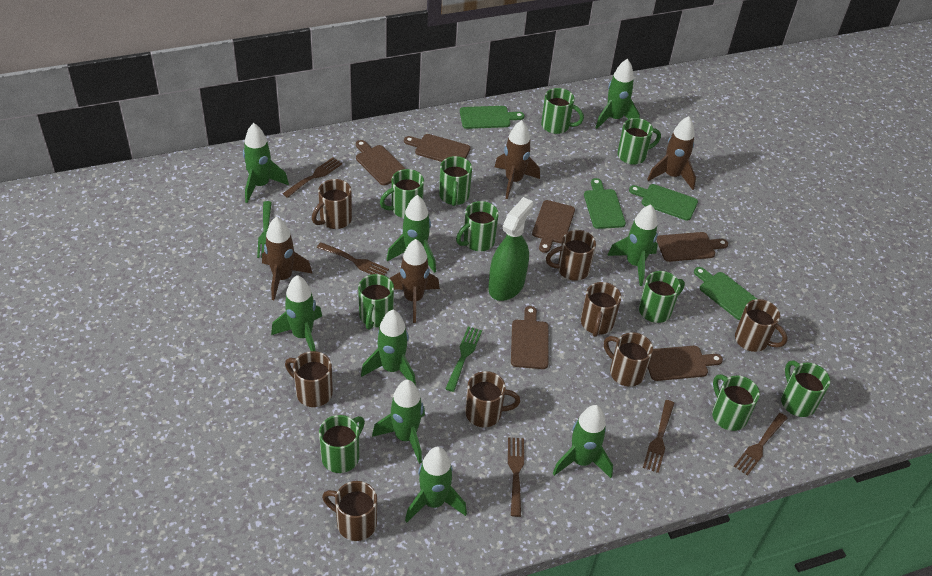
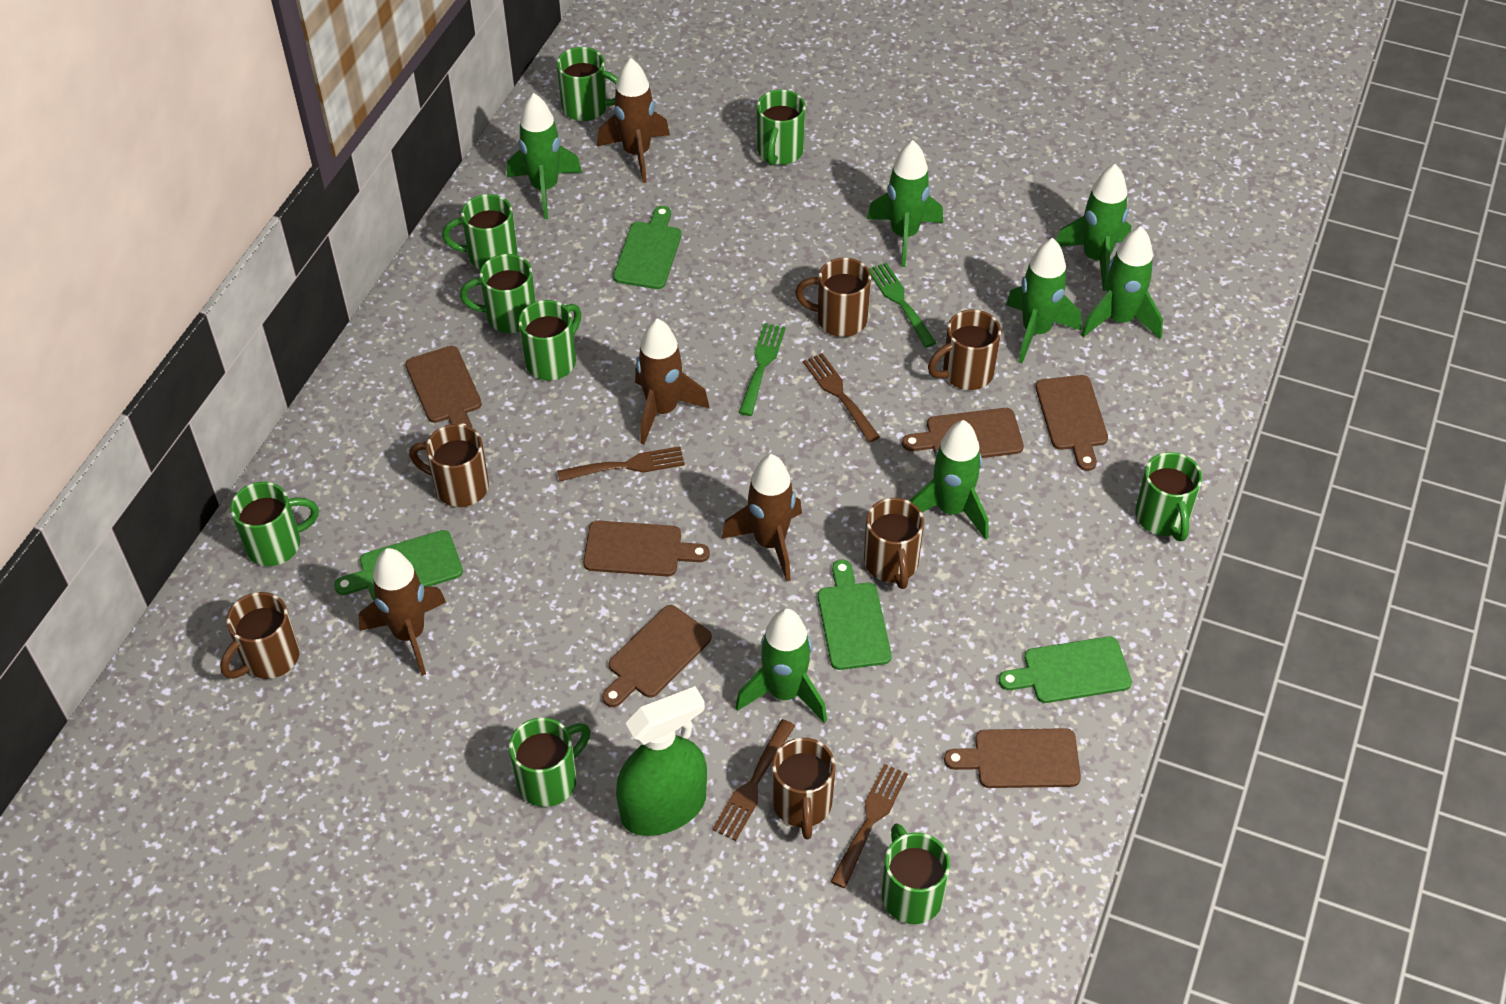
brown fork: [282,157,342,198] [317,242,389,276] [508,437,524,517] [643,400,674,473] [734,413,787,476] = 5 -> [557,446,685,482] [712,719,795,841] [803,353,880,442] [830,764,908,888] = 4
brown mug: [285,351,333,407] [312,179,352,229] [322,481,377,541] [465,371,520,427] [546,230,596,281] [581,282,621,337] [604,332,653,387] [735,299,788,352] = 8 -> [220,592,300,679] [409,424,489,507] [772,738,835,839] [795,257,871,337] [864,498,924,589] [928,309,1001,390] = 6
green mug: [319,415,365,473] [358,274,394,330] [380,169,424,218] [439,156,472,206] [456,201,499,251] [541,88,584,134] [617,118,661,165] [639,271,685,323] [712,374,760,431] [781,361,830,417] = 10 -> [230,482,319,566] [442,194,518,270] [460,254,536,333] [509,717,590,807] [519,300,581,380] [557,47,618,121] [757,89,806,166] [882,823,950,924] [1135,452,1202,541] = 9
green rocket: [243,123,289,203] [271,275,322,351] [361,310,416,385] [372,380,425,464] [386,195,436,273] [405,447,467,522] [552,405,613,478] [595,59,640,129] [607,204,658,286] = 9 -> [507,93,582,219] [735,608,827,723] [867,140,943,267] [909,420,989,540] [1006,238,1081,363] [1056,164,1131,291] [1081,226,1163,339] = 7

